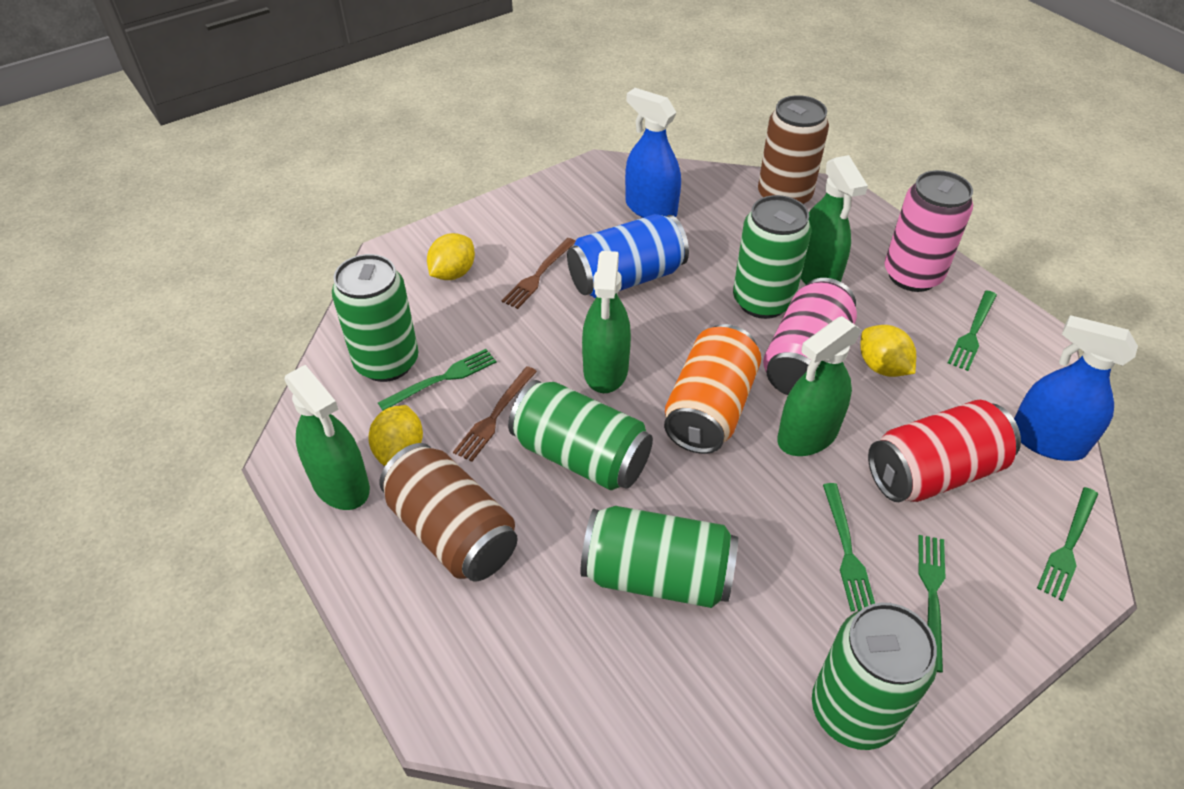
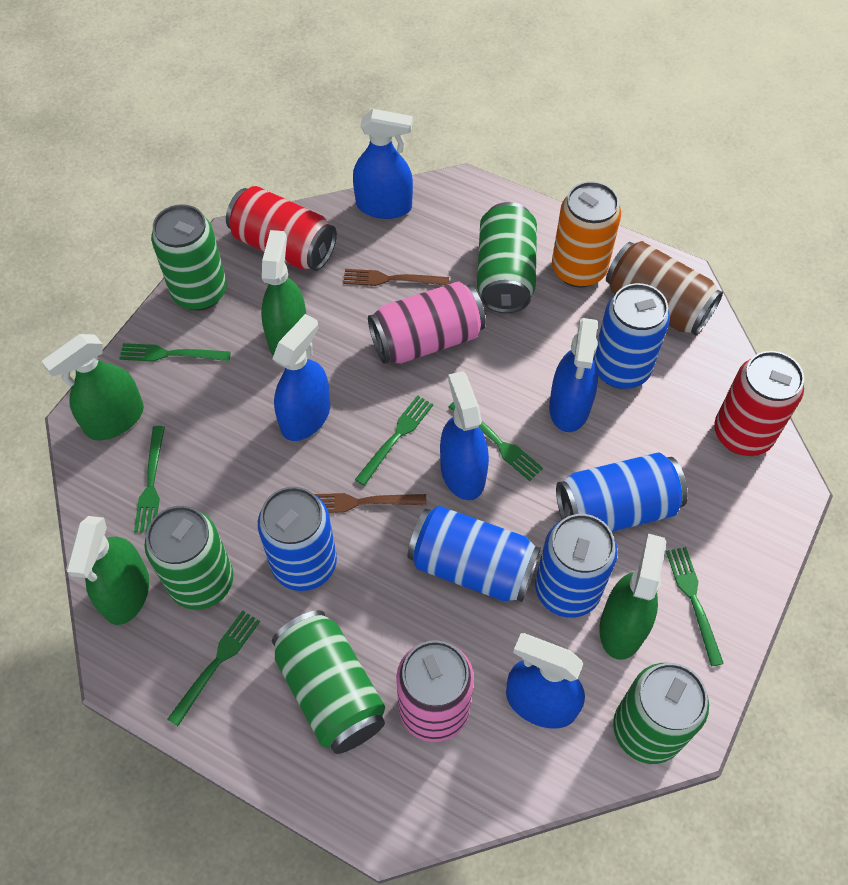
blue can: [567,214,689,298] = 1 -> [258,487,337,591] [408,506,541,602] [535,514,618,618] [556,452,688,532] [594,283,670,389] = 5
blue spray bottle: [625,88,681,218] [1014,315,1138,461] = 2 -> [272,314,330,441] [353,109,413,219] [440,371,489,500] [506,633,585,729] [549,318,598,432] = 5
brown can: [379,443,518,581] [758,95,829,205] = 2 -> [606,241,723,336] = 1
green fork: [378,349,496,410] [823,483,875,611] [918,535,945,673] [948,290,997,371] [1037,487,1098,601] = 5 -> [119,343,231,362] [134,426,165,532] [167,610,260,726] [355,395,433,486] [449,401,543,481] [666,547,724,667] = 6
red can: [868,400,1021,502] = 1 -> [226,186,337,271] [714,351,804,456] = 2
yellow lemon: [368,405,423,466] [427,233,475,280] [861,325,916,377] = 3 -> none = 0

